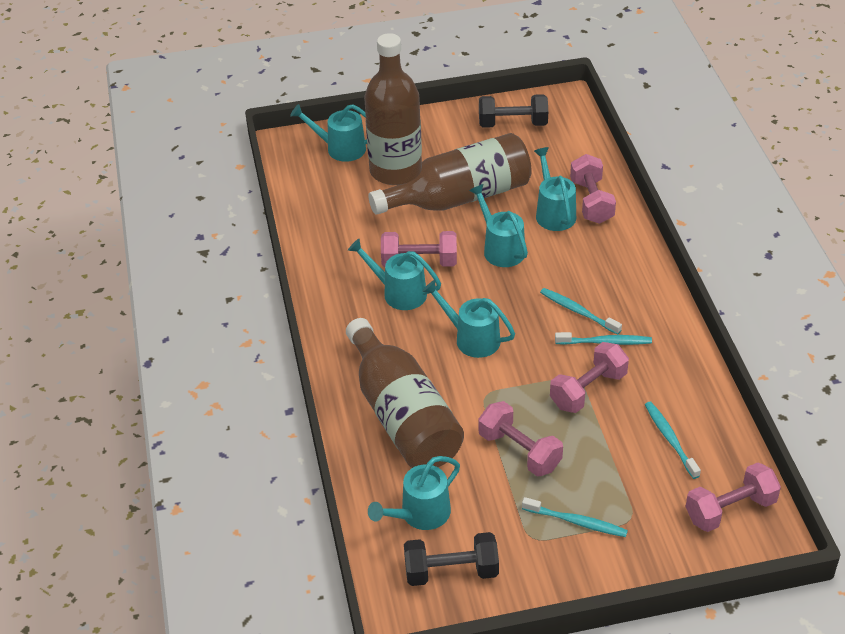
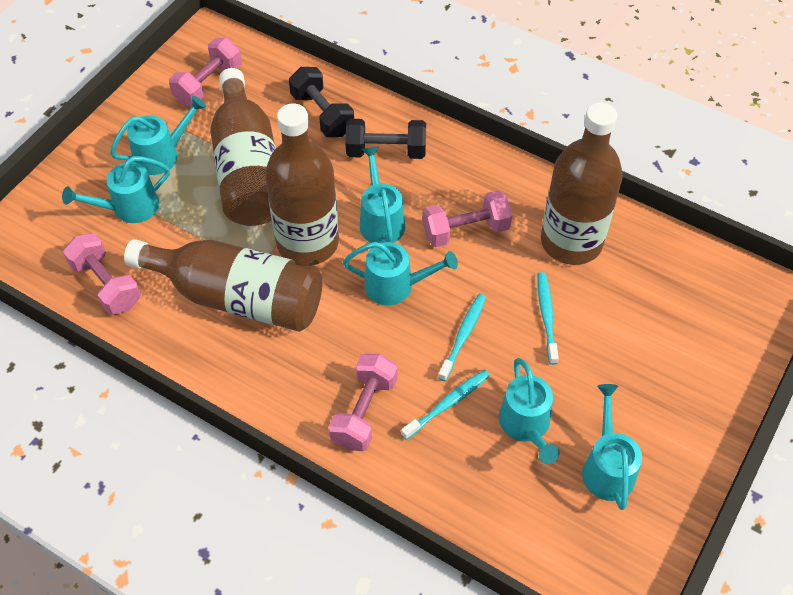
brown bottle: [346,318,464,468] [364,33,422,185] [368,133,532,215] = 3 -> [124,239,323,332] [210,68,276,226] [265,104,339,265] [541,102,623,265] = 4
pink dumbbell: [381,231,457,267] [478,401,563,476] [550,342,629,413] [570,154,616,224] [685,462,781,532] = 5 -> [63,233,141,315] [169,38,242,106] [329,354,398,451] [423,190,512,247] = 4
turquoise toothbrush: [522,497,628,537] [540,288,622,335] [555,332,652,345] [645,402,701,479] = 4 -> [401,370,490,440] [438,294,486,381] [537,272,559,365] = 3

